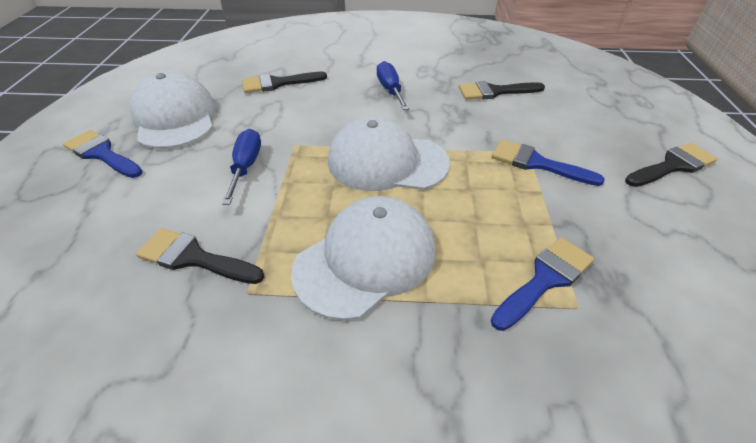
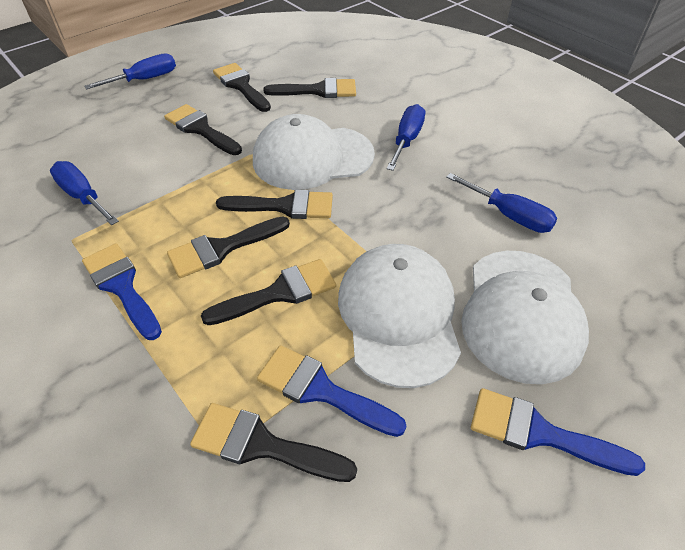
black brush: [136,228,264,284] [242,72,327,93] [459,81,545,100] [625,143,718,187] = 4 -> [164,104,242,155] [167,216,290,278] [190,403,357,482] [201,259,336,325] [213,63,271,112] [216,190,333,219] [263,78,356,98] = 7
blue screwdriver: [222,129,261,205] [377,61,409,110] = 2 -> [50,161,119,225] [84,53,176,89] [386,104,425,171] [446,173,558,233] = 4

